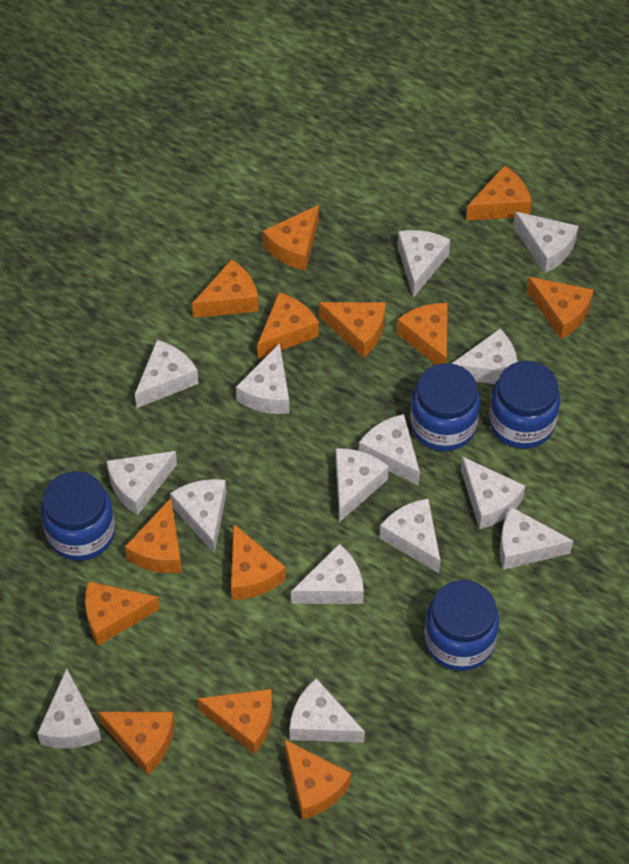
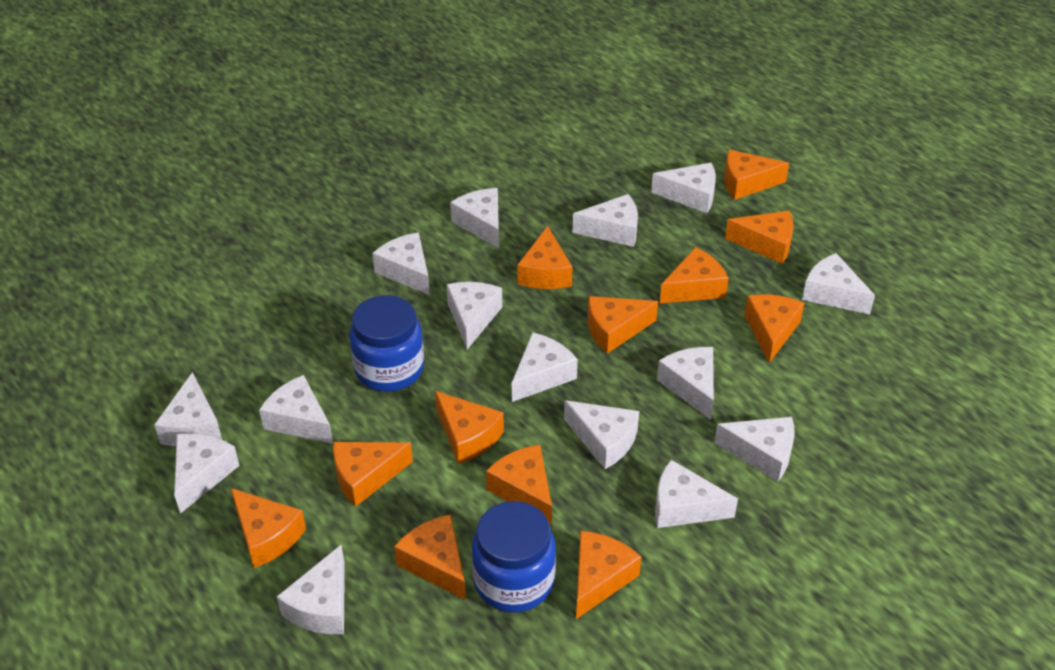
blue jar: [41,471,115,561] [410,363,480,451] [424,580,499,671] [489,361,560,449] = 4 -> [349,295,424,392] [472,501,556,613] = 2
orange cheese: [85,581,160,646] [98,712,175,775] [125,498,182,573] [192,259,259,318] [197,689,273,754] [231,524,286,600] [257,292,319,359] [263,205,319,271] [284,739,351,820] [319,302,386,358] [397,303,448,365] [466,165,532,221] [526,277,594,339] = 13 -> [231,488,306,568] [333,442,413,507] [394,514,466,600] [435,391,504,464] [486,445,552,525] [517,226,573,289] [576,531,641,619] [588,296,658,354] [659,247,729,304] [724,150,789,200] [725,211,794,264] [744,294,804,363] = 12

